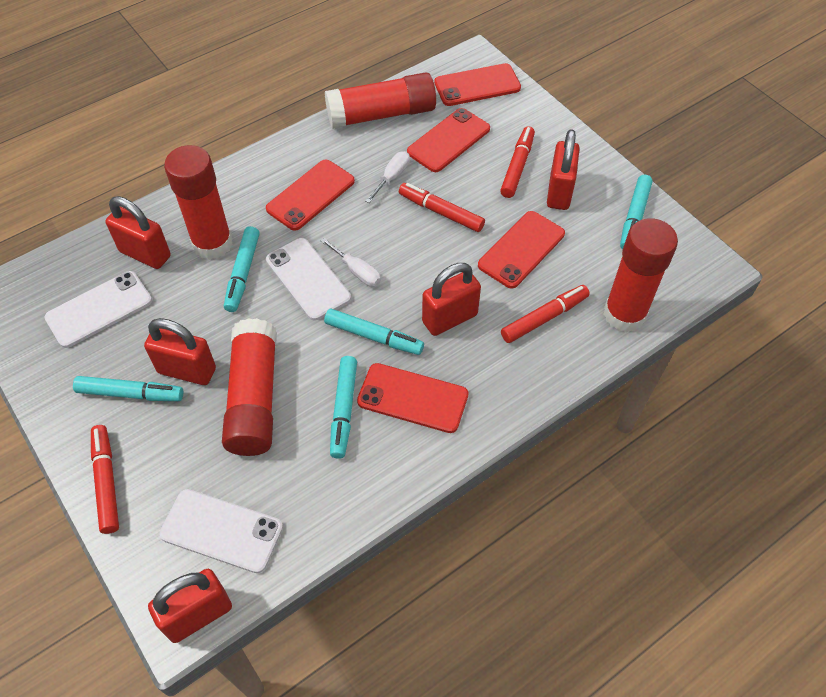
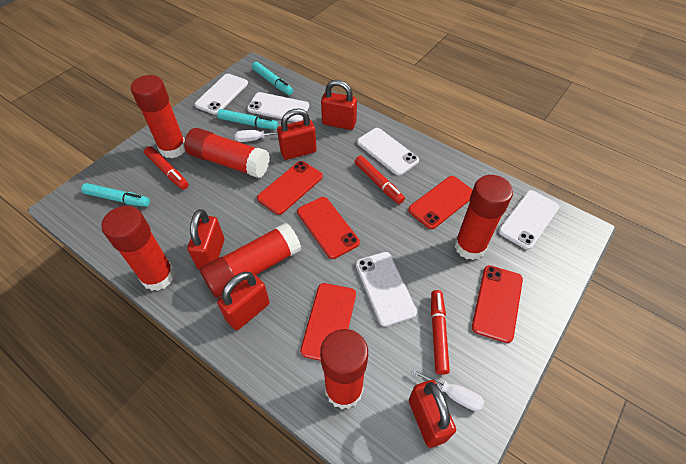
red glue stick: [164,145,233,260] [222,318,277,456] [325,72,436,129] [604,218,678,332] = 4 -> [101,206,175,291] [131,75,185,159] [184,128,270,178] [200,222,301,298] [320,329,368,409] [455,175,513,260] = 6
red marker: [91,425,119,534] [399,183,485,232] [500,126,535,198] [501,285,590,343] = 4 -> [144,146,189,190] [355,156,405,204] [431,290,450,375] = 3
turquoise marker: [73,376,183,401] [224,226,260,312] [324,309,424,355] [330,356,357,459] [620,174,653,249] = 5 -> [81,183,150,207] [217,109,278,129] [252,62,293,95] = 3
white phone: [44,271,152,348] [159,489,283,573] [266,238,351,321] = 3 -> [195,74,248,115] [247,92,309,122] [356,252,417,327] [357,128,419,176] [499,190,559,250] = 5

